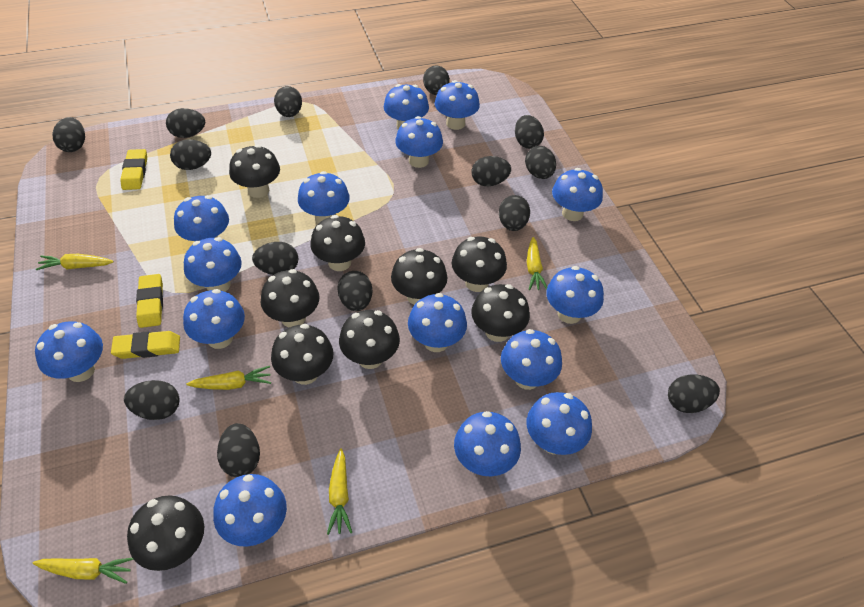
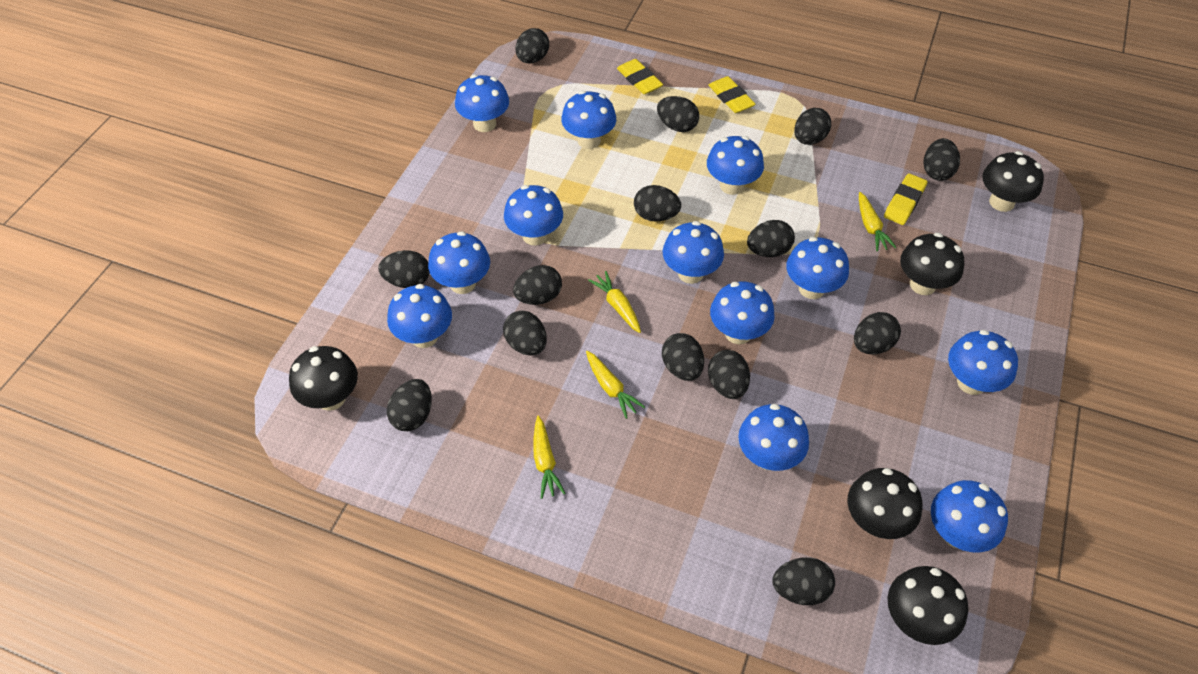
black mushroom: [127,495,204,571] [229,145,280,198] [261,269,319,327] [271,324,333,385] [310,215,365,271] [339,310,400,369] [391,248,447,305] [452,236,507,292] [471,284,530,342] = 9 -> [289,346,358,411] [847,468,922,539] [888,566,968,645] [900,233,964,295] [982,151,1044,212] = 5
blue mushroom: [35,321,103,382] [174,195,229,241] [183,289,245,349] [184,237,242,292] [213,474,287,547] [298,171,350,224] [384,84,429,129] [395,116,443,168] [408,293,467,352] [435,80,480,130] [454,411,521,476] [501,329,562,390] [527,392,592,455] [546,266,604,324] [552,168,603,221] = 15 -> [387,284,452,348] [428,231,490,294] [455,75,509,132] [504,185,563,245] [561,91,616,149] [663,221,724,284] [707,136,764,195] [710,281,775,344] [738,404,809,471] [786,237,849,299] [931,480,1008,553] [948,330,1018,395] = 12
yellow carrot: [33,558,134,584] [36,254,114,270] [186,366,271,390] [327,448,352,535] [527,237,547,290] = 5 -> [534,416,566,499] [586,351,645,419] [588,271,641,333] [859,192,897,252] = 4

